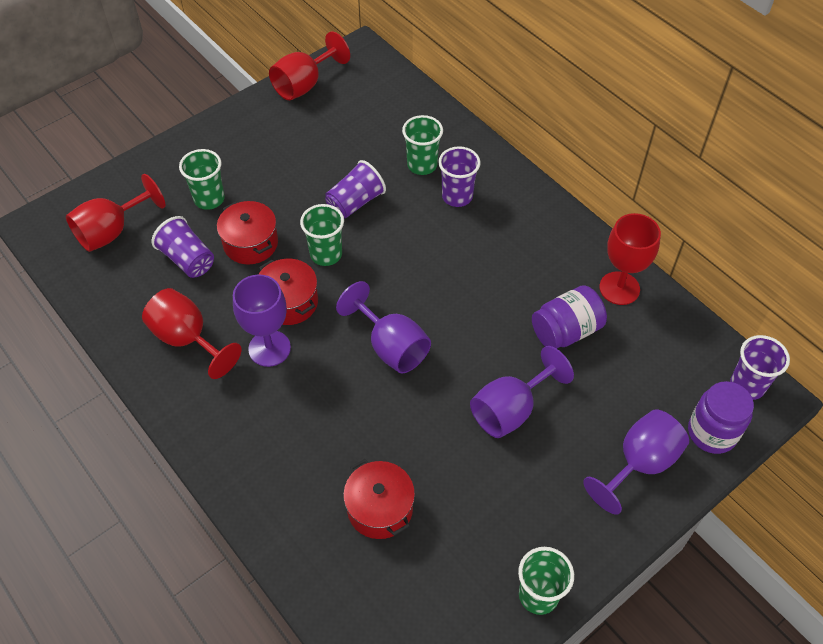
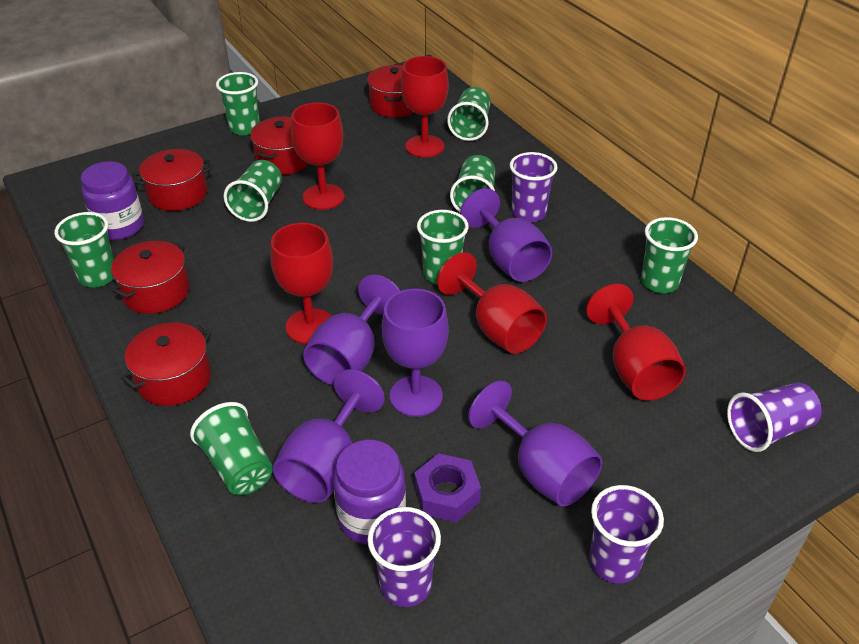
green cup: [179,149,225,210] [300,204,344,266] [402,115,443,175] [518,547,574,615] = 4 -> [54,212,114,288] [190,402,273,495] [216,72,260,135] [224,160,282,222] [417,210,469,284] [447,87,491,141] [450,155,495,212] [641,217,698,293] = 8
purple goblet: [233,275,291,367] [336,281,431,374] [470,346,574,438] [583,409,689,515] = 4 -> [273,369,385,503] [303,274,400,386] [382,289,449,417] [460,188,552,282] [468,381,602,506] = 5
purple nut: none = 0 -> [414,453,481,522] = 1
red goblet: [66,174,166,252] [142,288,242,379] [269,31,350,100] [599,213,661,305] = 4 -> [271,223,333,344] [291,102,344,210] [401,56,449,158] [437,252,547,354] [586,284,686,400] = 5
red pot: [217,201,278,265] [258,259,318,325] [343,459,415,539] = 3 -> [111,241,189,314] [121,323,211,406] [133,149,212,211] [250,117,309,175] [367,65,415,118] = 5

